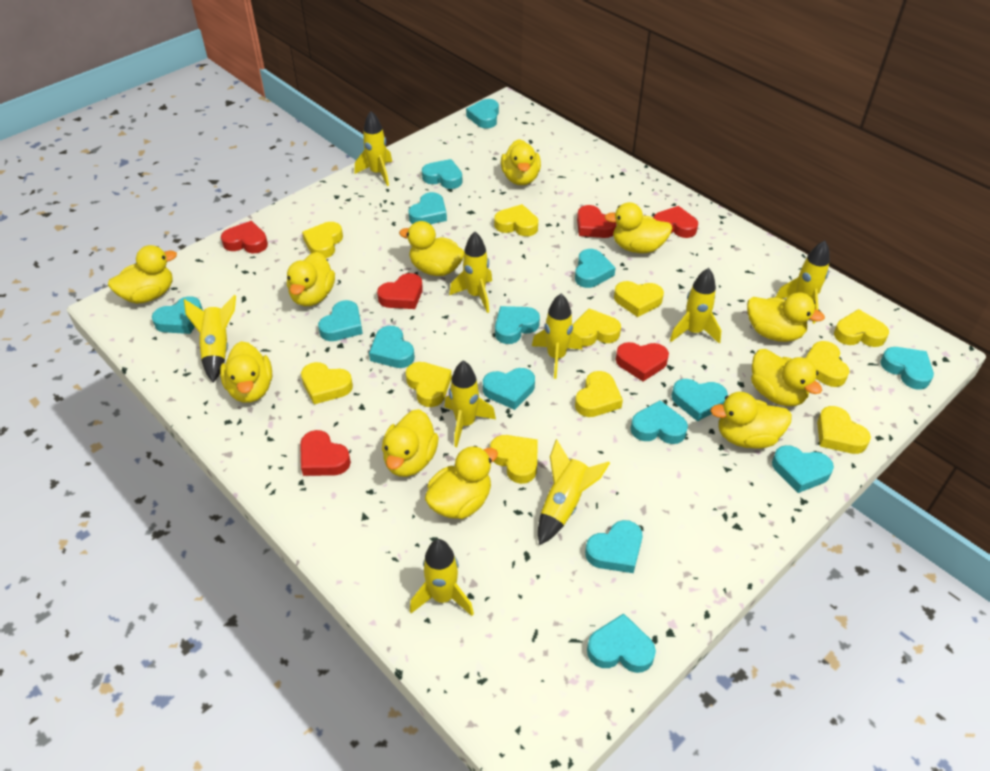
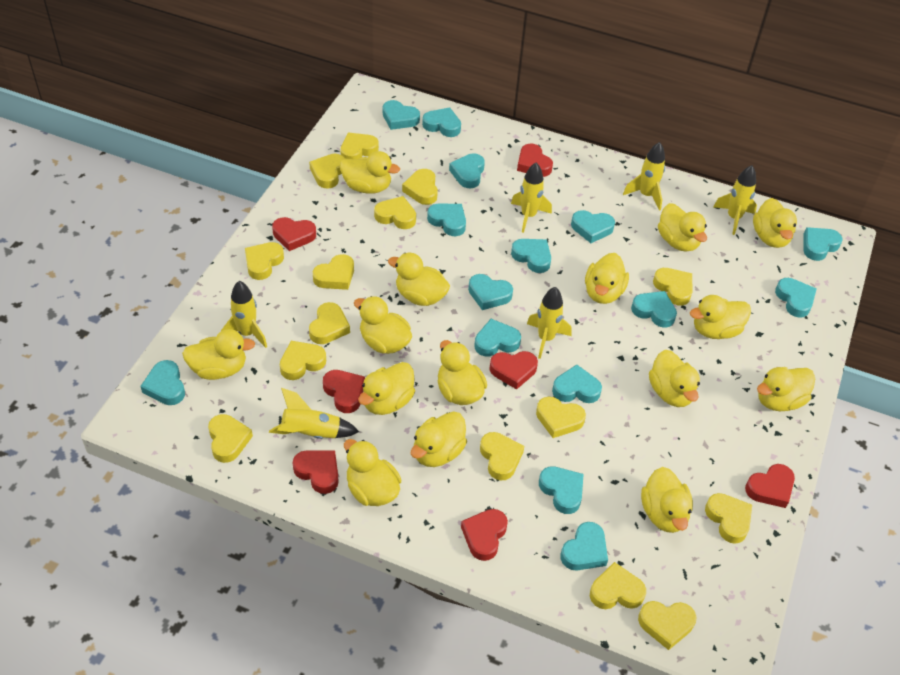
red heart: [221,221,268,253] [300,430,351,476] [377,273,423,309] [577,205,617,238] [616,342,669,382] [653,206,698,238] = 6 -> [272,217,316,251] [292,450,339,494] [323,370,365,413] [461,509,508,561] [489,351,538,390] [517,143,553,177] [745,464,795,508] = 7
yellow duck: [108,245,177,304] [220,341,272,403] [287,252,335,306] [382,409,439,477] [399,221,464,276] [425,446,498,519] [501,139,541,185] [604,202,673,253] [710,392,792,449] [747,293,825,342] [751,349,822,406] = 11 -> [182,329,255,380] [340,151,400,194] [344,439,401,506] [354,296,412,354] [358,362,415,415] [388,253,450,306] [411,411,467,467] [438,340,487,405] [585,253,629,304] [641,467,693,533] [649,350,700,407] [658,203,707,252] [690,295,751,339] [753,198,797,248] [757,367,815,411] = 15
yellow heart: [301,362,353,404] [302,222,343,258] [406,362,452,407] [490,435,538,484] [494,204,538,236] [572,308,621,347] [575,371,623,417] [614,281,664,317] [806,341,850,387] [817,406,871,454] [834,309,889,347] = 11 -> [208,414,253,463] [245,242,284,280] [280,341,326,380] [309,154,345,189] [309,302,350,344] [313,254,354,290] [341,133,379,159] [374,196,416,229] [402,169,438,205] [480,432,524,481] [536,397,586,438] [590,562,646,609] [638,601,697,650] [653,268,692,306] [705,493,752,544] = 15
yellow rocket: [184,295,236,383] [355,111,392,186] [410,539,474,616] [445,361,496,447] [449,232,492,313] [532,293,583,379] [538,439,610,545] [670,268,721,344] [776,241,830,324] = 9 -> [221,281,267,348] [269,388,359,439] [511,163,552,233] [527,287,572,359] [623,142,665,211] [714,165,757,235] = 6

